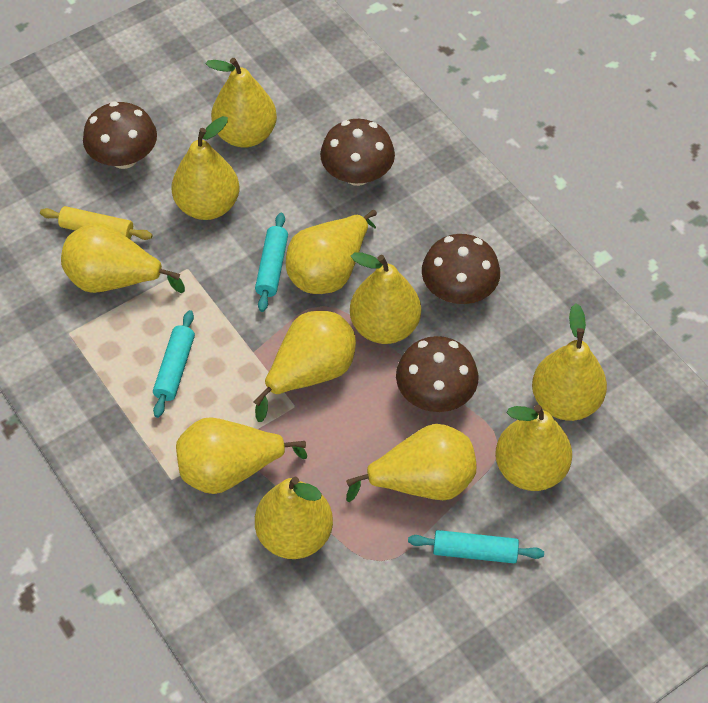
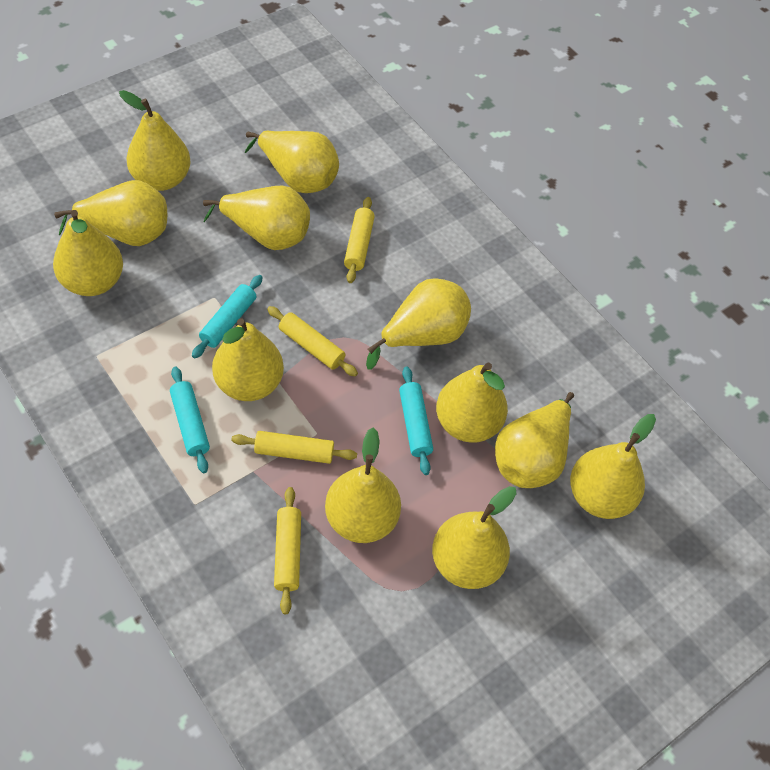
brown mushroom: [83,101,157,169] [320,119,395,186] [396,336,479,412] [422,234,500,304] = 4 -> none = 0
yellow pear: [61,223,185,293] [171,116,239,220] [176,417,307,494] [206,58,277,148] [254,311,356,422] [255,477,333,559] [286,210,377,294] [346,424,477,502] [350,253,421,344] [495,405,572,491] [532,303,607,421] = 11 -> [53,210,123,296] [54,180,167,246] [119,90,191,191] [203,186,310,250] [212,318,284,401] [244,131,339,193] [325,428,401,543] [366,279,471,370] [432,486,517,589] [436,363,508,443] [495,392,574,488] [570,414,656,519] = 12
yellow rolling pin: [40,206,153,240] = 1 -> [231,431,357,464] [267,306,358,377] [274,487,301,614] [344,197,375,283] = 4

